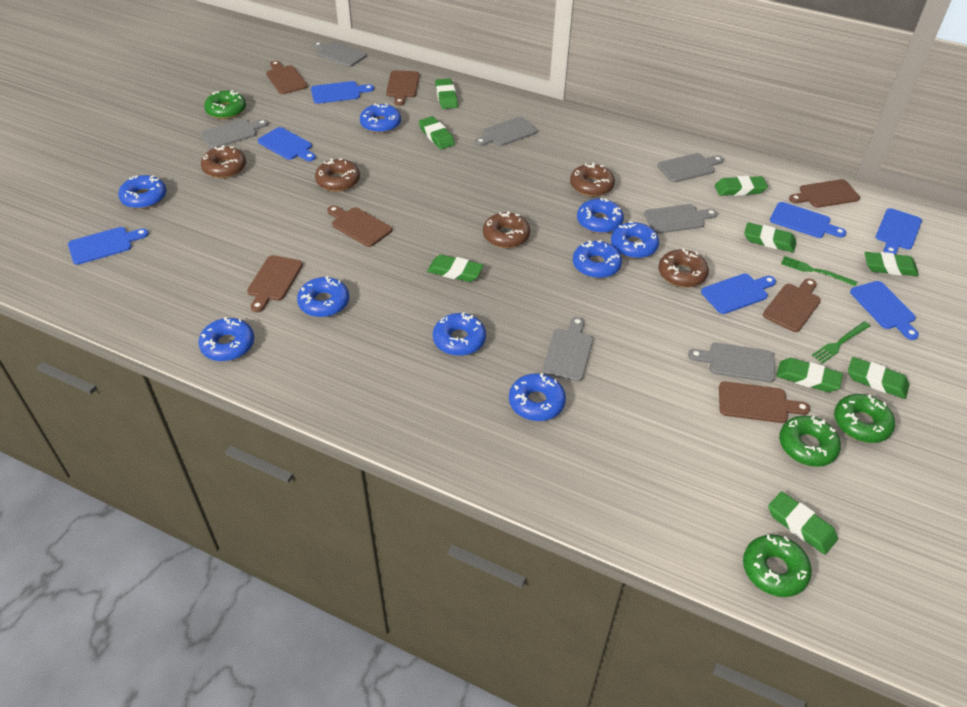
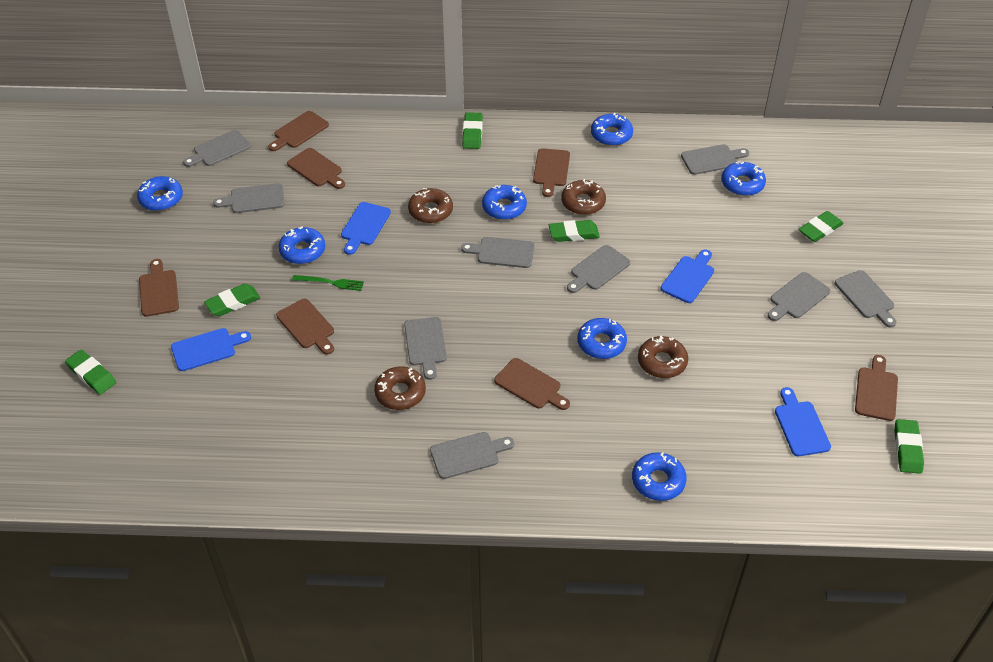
blue cutting board: [68,227,149,265] [258,127,316,161] [311,81,374,104] [701,274,776,314] [770,202,846,238] [850,281,919,340] [876,208,922,255] = 7 -> [171,328,251,371] [341,202,391,255] [661,250,714,303] [775,387,831,456] = 4
blue donut: [118,175,167,209] [199,317,254,361] [297,276,349,317] [360,103,401,133] [433,312,486,356] [509,373,566,421] [573,240,622,278] [577,198,624,234] [611,221,659,259] = 9 -> [137,176,183,211] [279,226,325,264] [482,185,527,220] [577,318,627,359] [591,113,633,146] [632,452,687,501] [721,161,766,196] = 7
brown donut: [201,145,246,178] [315,158,360,192] [483,211,530,248] [570,163,615,196] [659,248,709,287] = 5 -> [374,366,426,410] [408,188,453,223] [561,179,606,215] [638,336,688,378] = 4
green donut: [204,90,246,119] [743,534,812,597] [779,415,841,467] [834,394,895,443] = 4 -> none = 0
green eraser: [419,116,455,150] [427,255,484,282] [435,78,458,109] [715,176,768,196] [744,222,796,252] [768,491,838,555] [776,358,843,392] [848,357,909,399] [864,252,919,276] = 9 -> [65,350,116,395] [204,284,260,316] [462,112,483,149] [549,220,600,242] [798,211,844,242] [894,419,924,474] = 6
green fork: [781,256,857,286] [812,321,870,364] = 2 -> [292,275,364,291] = 1
grey cutting board: [201,119,268,149] [313,41,366,67] [475,117,537,146] [542,317,593,382] [644,204,717,234] [658,153,724,183] [688,342,775,383] = 7 -> [183,130,251,167] [213,183,285,213] [404,317,447,380] [430,432,514,479] [461,237,535,268] [567,245,630,293] [681,144,749,175] [768,272,831,321] [835,270,897,328] = 9

